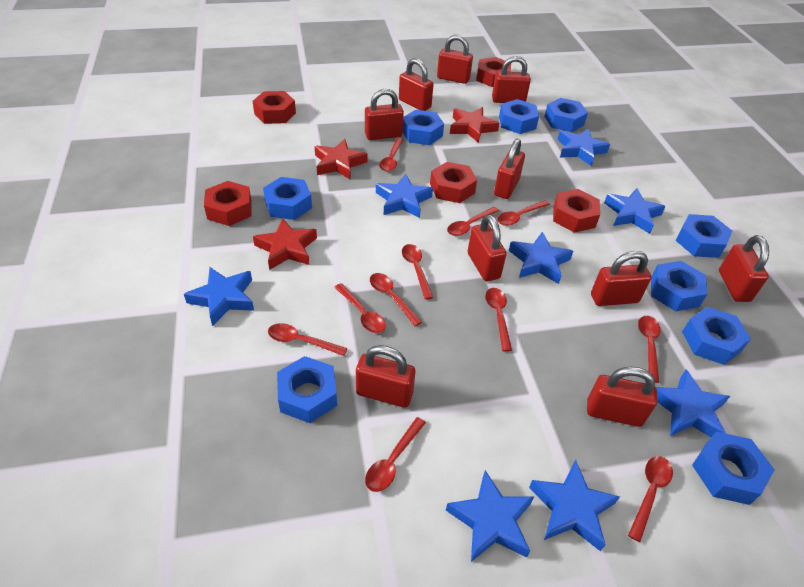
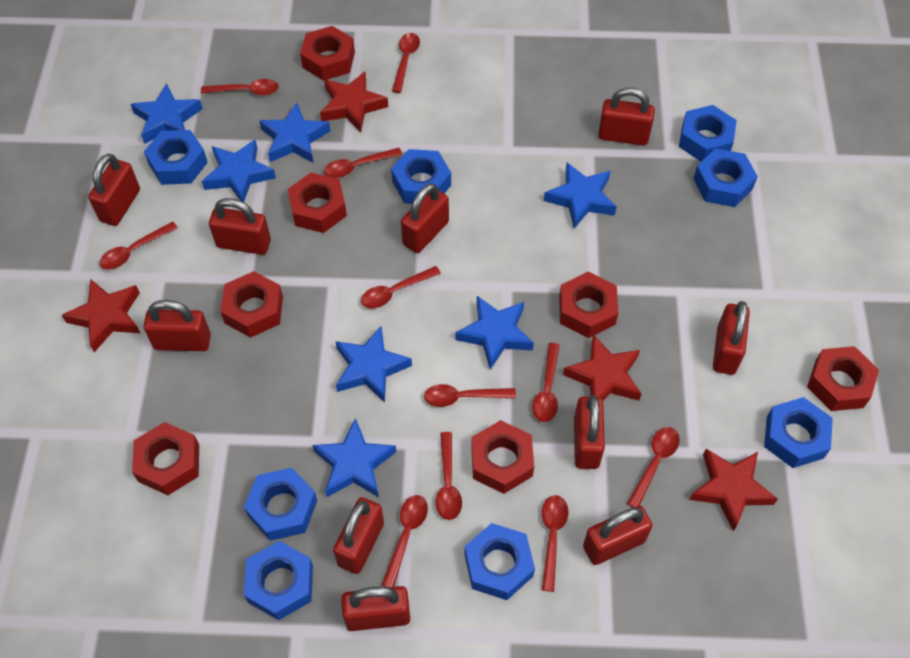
blue nut: [263,177,312,220] [277,356,337,423] [403,110,444,145] [499,99,539,134] [544,98,588,132] [651,261,708,311] [676,214,732,258] [682,307,751,365] [692,432,775,505] = 9 -> [144,130,208,185] [244,468,317,541] [244,541,313,620] [391,149,451,204] [465,523,535,600] [679,105,737,162] [693,148,758,207] [764,397,833,468] = 8
blue star: [184,267,254,326] [376,174,433,218] [446,470,534,562] [509,232,573,284] [529,460,620,551] [557,128,610,166] [604,188,666,234] [656,369,730,437] = 8 -> [130,83,203,144] [202,140,276,202] [259,102,330,163] [313,418,396,497] [335,326,412,403] [455,296,534,370] [544,163,617,229] = 7
red nut: [204,181,252,226] [252,91,296,124] [430,162,477,203] [476,57,511,87] [553,189,600,233] = 5 -> [132,422,199,495] [221,271,283,338] [288,173,347,233] [300,26,355,81] [471,420,534,494] [559,272,618,338] [807,346,879,411] = 7
red star: [253,218,317,270] [315,139,367,180] [450,107,500,143] = 3 -> [62,279,140,352] [320,72,388,132] [563,334,642,401] [689,449,778,531] = 4

